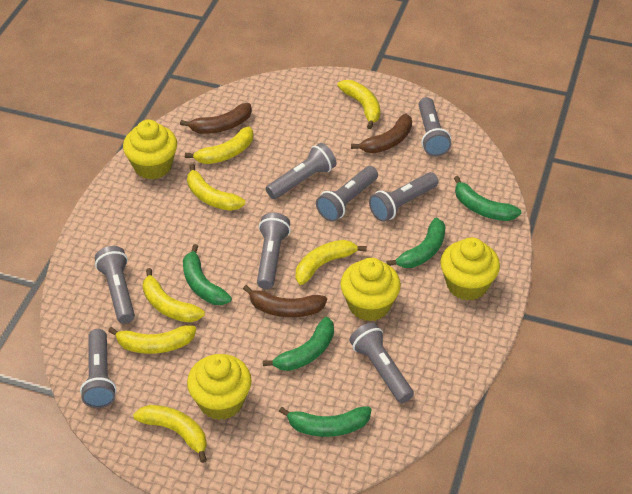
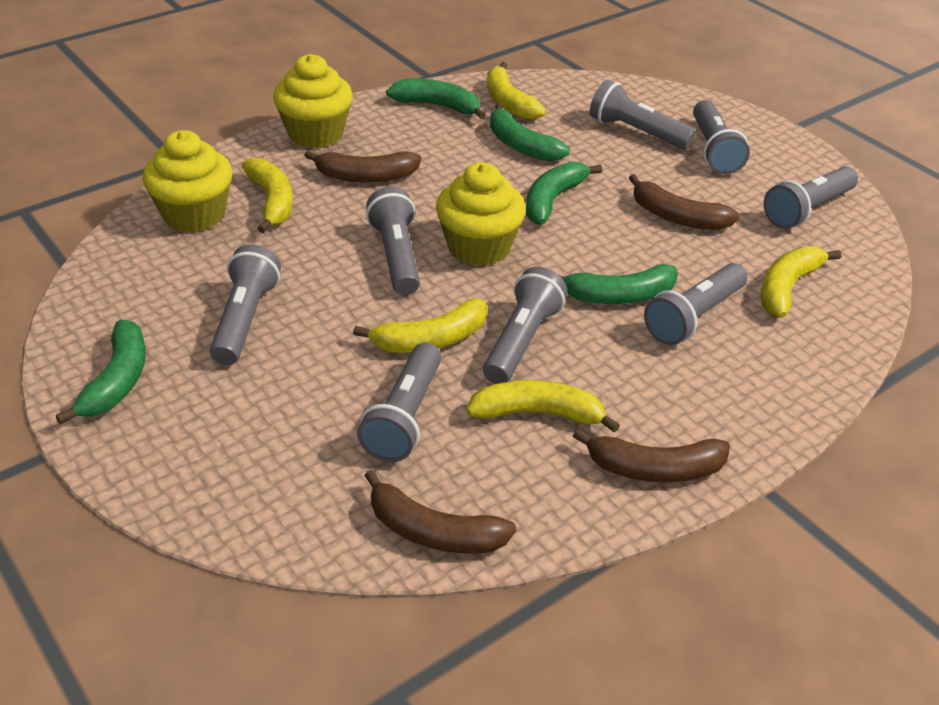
brown banana: [180,103,252,134] [243,285,327,317] [351,113,412,153] = 3 -> [304,150,421,183] [364,470,516,554] [573,429,730,482] [629,174,740,230] = 4
yellow banana: [108,325,196,354] [133,405,207,463] [143,268,205,322] [185,126,253,164] [187,164,245,211] [296,240,367,285] [337,80,380,129] = 7 -> [241,158,293,233] [353,299,487,353] [466,380,620,433] [487,62,546,120] [761,246,841,318] = 5
yellow cupcake: [123,120,177,180] [187,354,252,420] [340,258,401,321] [440,237,500,301] = 4 -> [143,130,233,232] [273,54,353,148] [436,162,526,266] = 3

